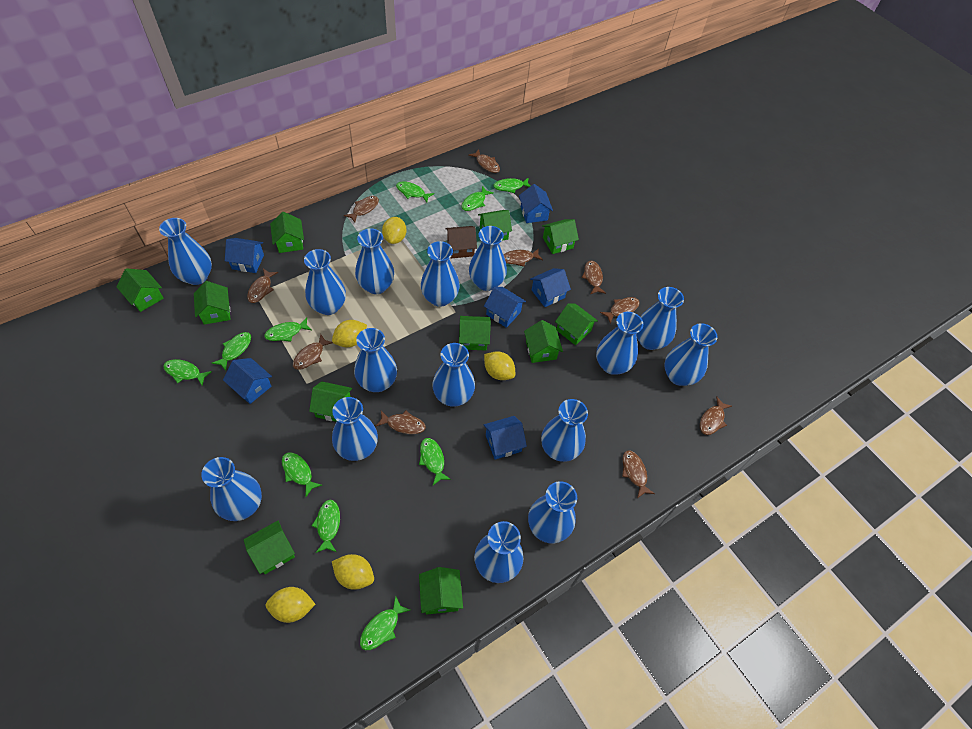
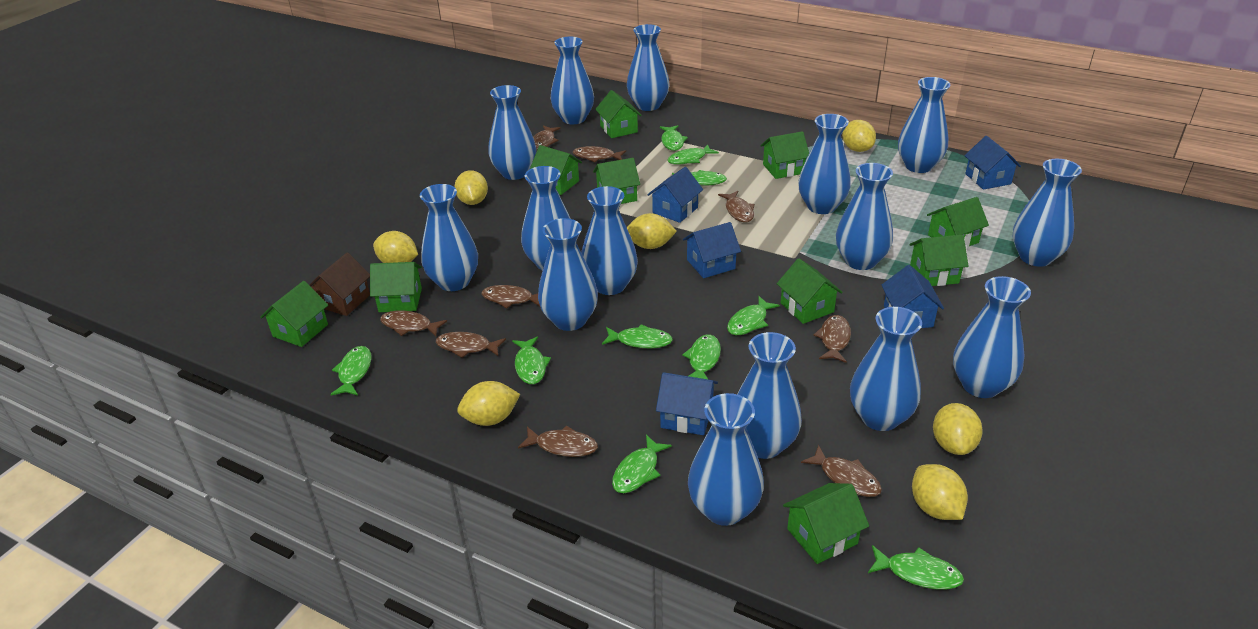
blue house: [223,358,272,404] [225,238,264,273] [484,287,526,328] [484,416,527,460] [519,184,553,223] [530,268,571,307] = 6 -> [647,167,703,223] [656,372,718,435] [683,222,741,278] [882,265,944,328] [964,136,1021,190] = 5
brown fish: [247,269,278,303] [293,334,333,370] [344,196,379,223] [375,411,426,434] [468,149,500,173] [503,248,543,267] [582,261,606,294] [600,297,639,324] [622,450,655,498] [700,396,732,435] = 10 -> [380,311,447,337] [436,332,506,358] [482,285,540,308] [518,425,598,457] [533,125,561,151] [573,146,626,162] [718,191,755,222] [801,445,882,497] [813,315,851,363] = 9
green house: [116,268,164,312] [194,281,231,325] [244,521,295,574] [270,212,304,253] [309,381,352,422] [419,567,463,615] [459,316,491,351] [478,210,512,241] [524,320,563,363] [542,219,579,254] [555,303,598,345] = 11 -> [260,281,328,347] [370,262,422,312] [530,145,582,195] [593,158,640,204] [595,90,642,138] [761,131,809,179] [777,258,843,324] [783,483,869,564] [909,235,968,286] [927,197,989,248] = 10
yellow lemon: [266,587,315,623] [332,320,367,347] [332,554,374,590] [382,217,407,244] [484,351,515,380] = 5 -> [373,231,418,263] [454,170,488,205] [457,381,520,426] [627,213,677,249] [842,120,876,152] [912,464,968,520] [933,403,983,455] = 7

